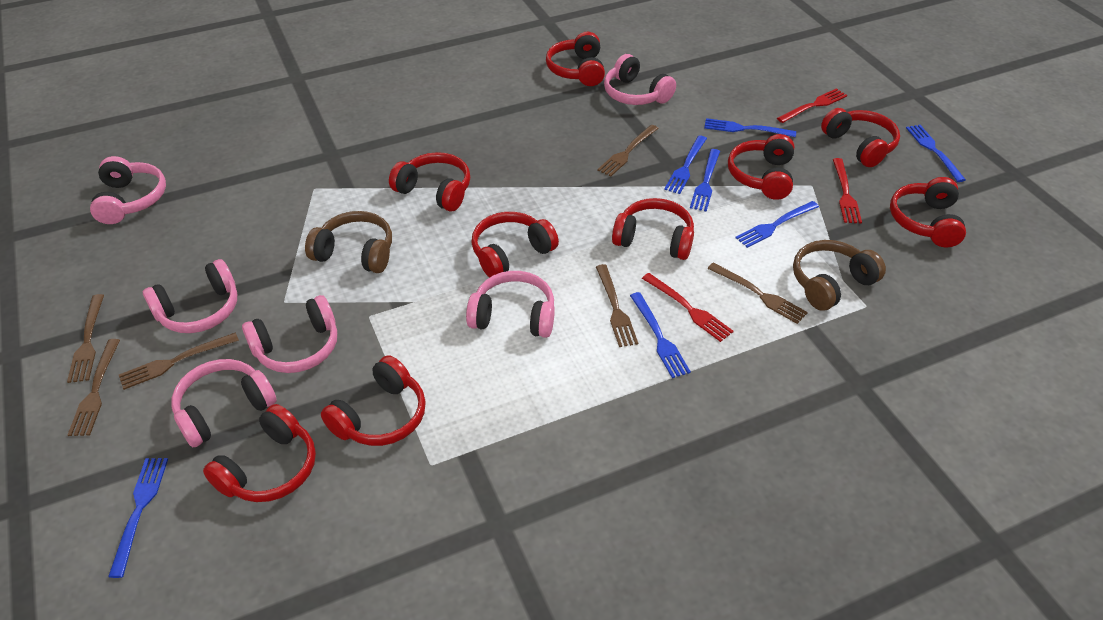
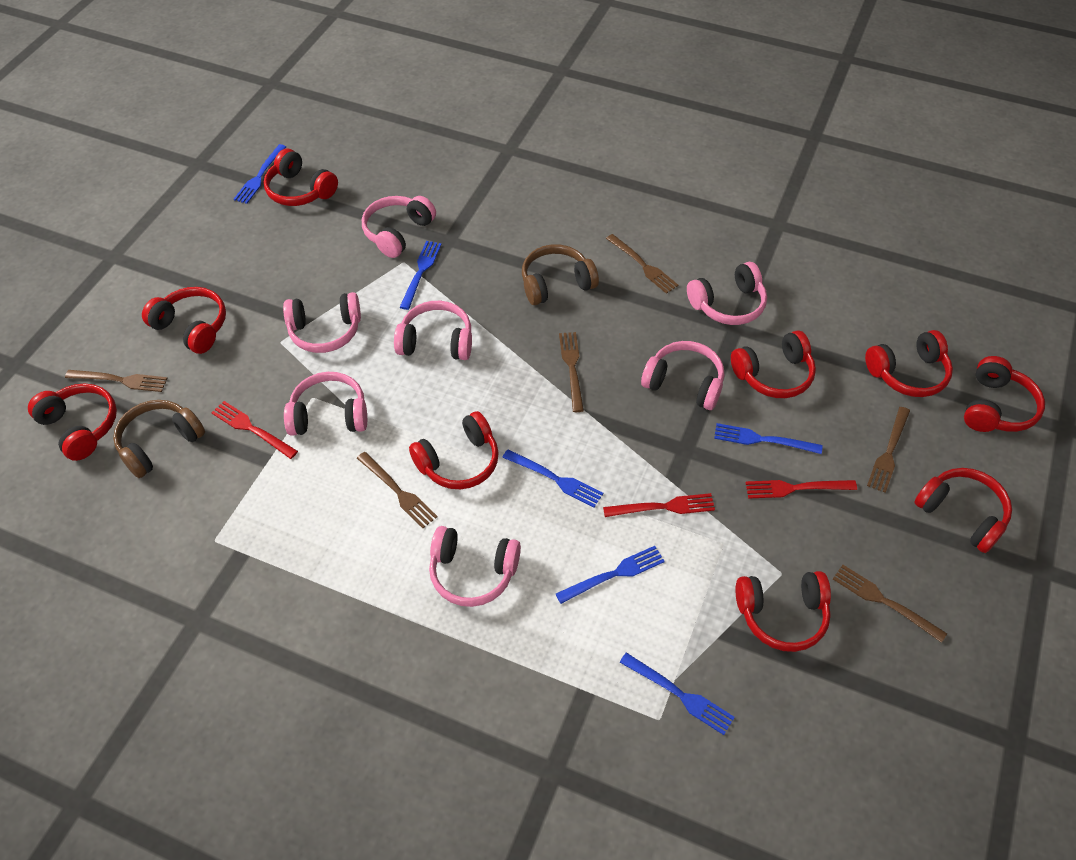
blue fork: [108,458,168,578] [630,292,691,378] [664,136,707,194] [690,149,720,212] [704,118,796,137] [735,201,819,248] [906,125,966,182] = 7 -> [234,144,286,204] [399,241,442,310] [502,449,603,508] [556,546,665,604] [620,652,735,735] [714,423,823,454] = 6
pink headphones: [90,156,166,224] [143,259,237,333] [172,359,277,447] [242,295,337,373] [466,271,555,338] [604,54,676,105] = 6 -> [283,292,361,353] [284,372,367,436] [362,196,436,258] [394,301,472,360] [429,526,521,607] [641,341,724,410] [687,262,767,325] = 7

